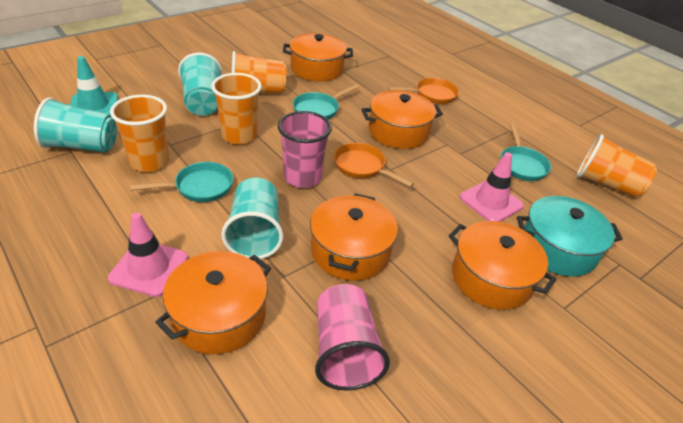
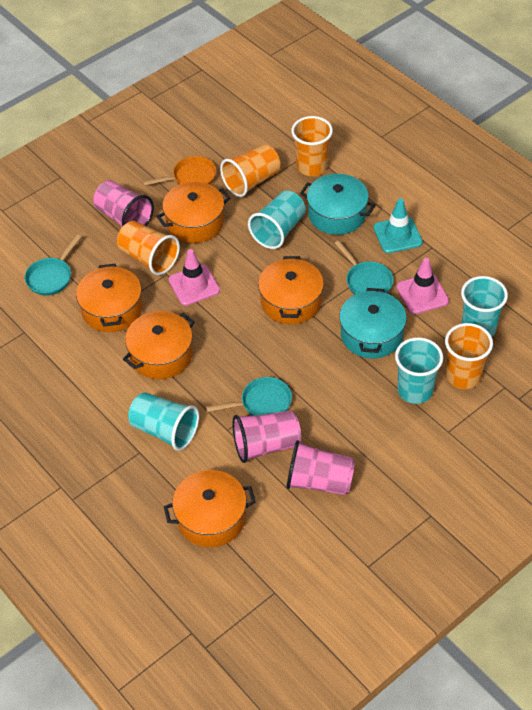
orange pan: [334,143,414,187] [388,78,459,104] = 2 -> [143,156,216,186] = 1
pink cup: [278,111,332,188] [315,284,390,391] = 2 -> [93,180,154,227] [233,411,301,463] [286,440,355,495] = 3
turquoise cup: [34,98,117,153] [178,53,222,116] [221,178,283,259] = 3 -> [128,392,199,451] [248,191,306,249] [395,337,443,404] [461,276,508,337] = 4
turquoise pot: [517,196,623,276] = 1 -> [300,174,375,235] [339,288,407,358] = 2

